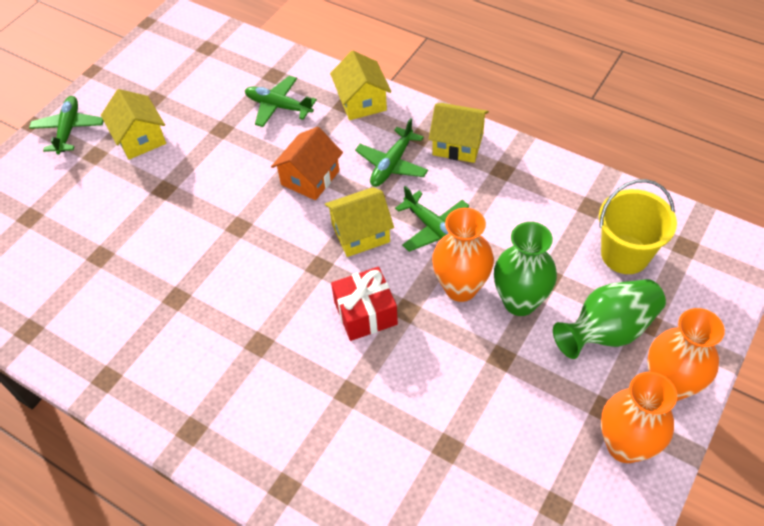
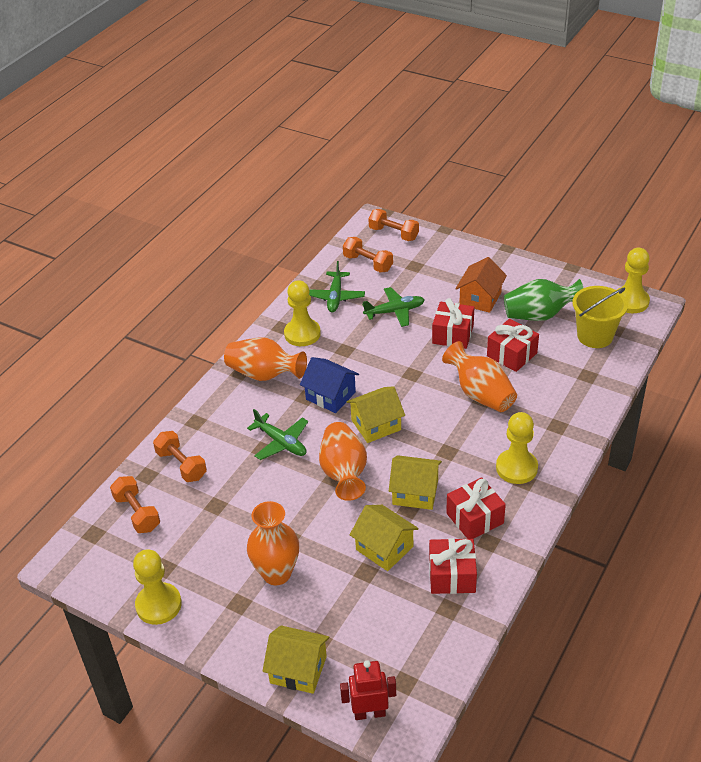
blue house: none = 0 -> [300,357,359,413] = 1
green plane: [29,96,103,155] [245,76,317,127] [355,118,428,187] [395,186,469,252] = 4 -> [247,409,308,460] [309,261,365,312] [362,287,425,327] = 3
green vase: [494,222,557,316] [553,279,666,359] = 2 -> [504,279,583,321] = 1
orange dumbbell: none = 0 -> [110,476,160,533] [153,431,207,482] [343,237,393,273] [368,209,419,241] = 4
orange vase: [432,208,494,302] [601,372,677,463] [647,308,725,401] = 3 -> [224,338,307,381] [247,501,299,585] [319,422,367,501] [442,341,517,412] = 4
red gift: [331,267,398,341] = 1 -> [429,538,477,594] [432,298,474,349] [446,477,506,539] [487,319,539,372] = 4
red robot: none = 0 -> [340,660,396,720] = 1
yellow pawn: none = 0 -> [133,549,182,625] [284,280,321,346] [496,412,538,484] [617,248,650,313] = 4

